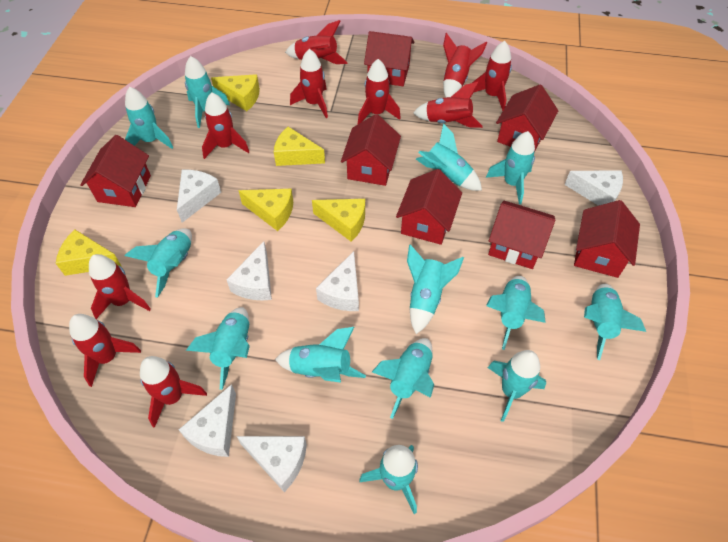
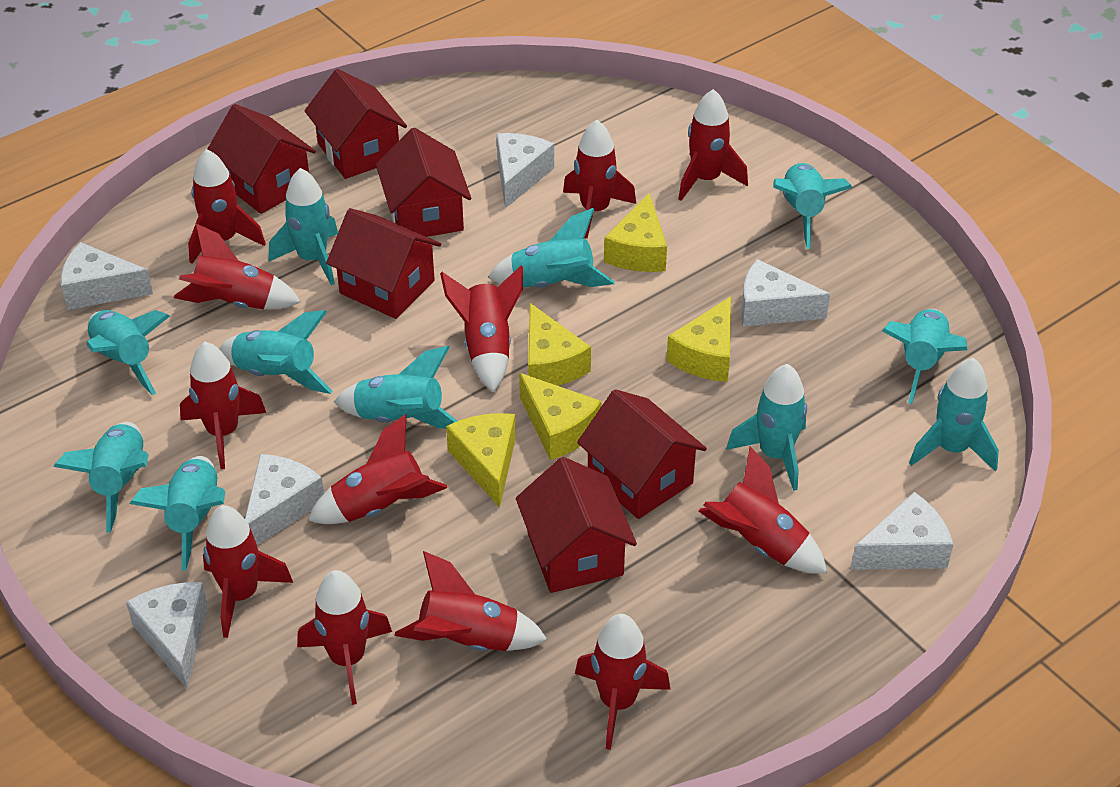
red house: [80,135,151,207] [341,114,401,186] [364,31,414,86] [396,169,462,245] [488,201,555,269] [496,85,558,152] [574,200,640,278] = 7 -> [207,104,316,214] [305,69,407,179] [326,208,441,319] [376,128,471,237] [516,457,637,593] [577,389,707,519] = 6
red rocket: [69,314,141,387] [89,254,151,319] [140,356,207,428] [202,92,249,159] [285,20,348,64] [290,49,328,118] [358,59,401,124] [413,82,483,128] [443,33,487,98] [472,41,512,111] = 10 -> [173,224,301,309] [180,342,266,469] [188,149,266,264] [203,505,293,638] [297,570,392,705] [308,414,447,524] [395,551,548,651] [440,266,523,393] [563,120,636,239] [575,614,670,750] [678,89,748,201] [699,447,827,574] = 12
turquoise rocket: [125,87,173,149] [125,228,192,298] [185,56,230,128] [186,307,250,390] [275,327,366,383] [359,445,418,514] [372,338,434,419] [407,244,464,334] [416,123,482,191] [486,131,535,204] [486,276,546,350] [488,350,546,422] [584,284,646,360] = 13 -> [54,422,149,532] [87,310,170,395] [130,456,225,570] [220,310,333,394] [269,168,338,285] [334,346,457,429] [488,208,615,288] [726,364,807,491] [773,163,852,249] [882,309,968,404] [909,358,999,471] = 11

